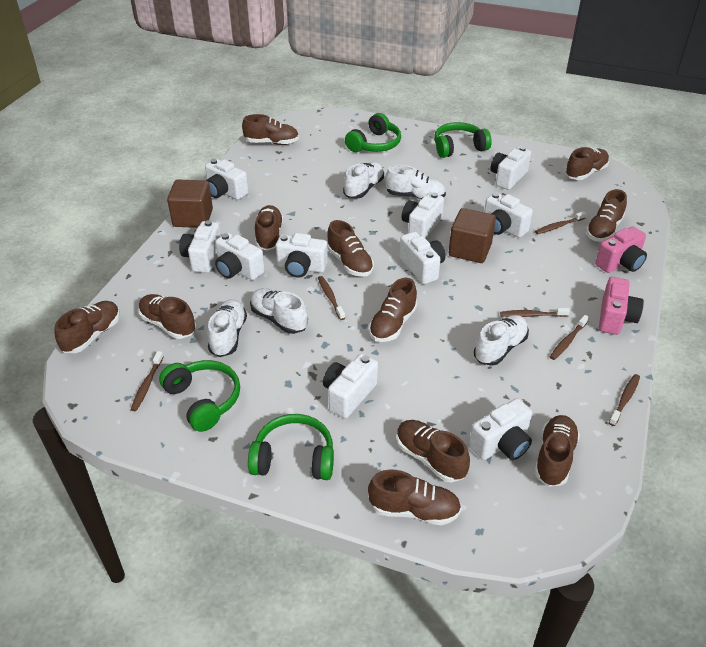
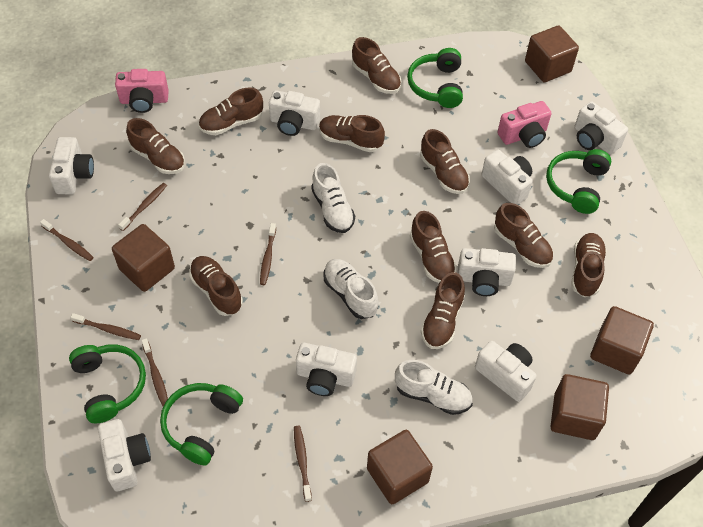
brown cube: [167,179,213,228] [449,208,496,263] = 2 -> [112,224,175,292] [367,430,433,504] [525,25,579,82] [550,374,609,440] [590,306,654,375] = 5
brown shoe: [54,301,120,353] [138,294,196,339] [242,114,299,145] [255,205,283,251] [327,220,374,277] [368,470,461,525] [369,278,417,342] [396,420,470,482] [534,415,580,487] [565,147,609,180] [586,189,627,242] = 11 -> [126,118,185,174] [189,256,243,316] [199,87,263,135] [319,115,385,152] [352,37,401,94] [410,211,457,283] [420,129,470,194] [421,272,465,349] [494,203,553,268] [571,233,607,297] = 10
white camera: [179,220,221,273] [205,159,249,200] [215,233,265,280] [276,233,328,278] [323,354,378,418] [399,232,445,284] [402,192,444,239] [469,398,532,460] [484,192,533,238] [490,146,531,190] = 10 -> [49,137,94,194] [98,419,151,491] [269,90,320,136] [296,343,357,396] [457,248,516,296] [475,341,537,402] [482,150,533,205] [574,101,628,155] = 8
white shoe: [207,299,247,357] [250,288,308,334] [343,162,384,199] [385,165,446,200] [474,315,529,366] = 5 -> [311,163,355,233] [324,259,379,319] [395,360,473,415] = 3

